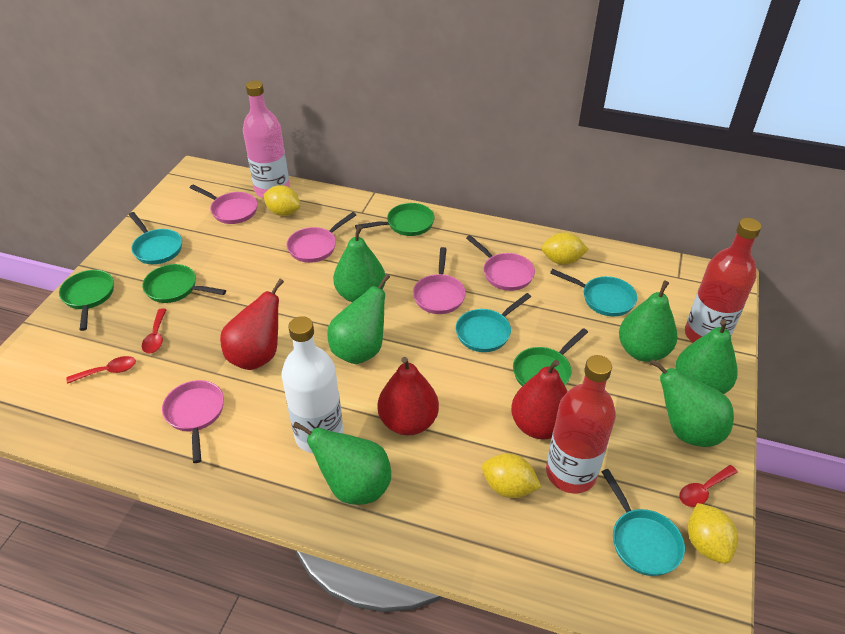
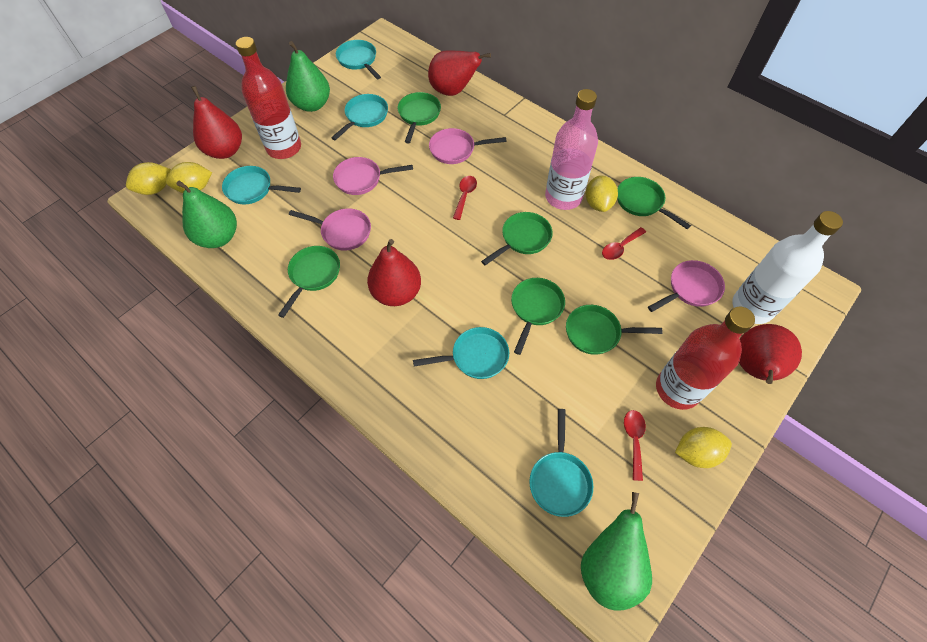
green pan: [59,270,114,331] [142,264,226,303] [355,203,435,236] [513,328,588,386] = 4 -> [278,246,340,318] [398,92,441,143] [481,212,553,265] [511,278,565,355] [566,305,663,355] [617,177,691,229] = 6
green pear: [293,421,391,505] [327,274,390,364] [333,226,385,302] [619,281,677,362] [650,359,734,447] [675,319,738,394] = 6 -> [176,181,237,248] [286,41,330,112] [581,492,652,611] = 3
pink pan: [162,380,224,463] [190,185,258,224] [287,212,356,263] [413,247,466,314] [466,235,535,291] = 5 -> [289,208,371,251] [333,157,413,195] [429,128,507,164] [648,260,725,312] = 4
red pear: [220,279,284,370] [377,357,439,435] [511,360,568,440] = 3 -> [191,86,242,159] [367,239,421,306] [428,50,491,96] [739,324,802,384] = 4
turquoise pan: [129,212,182,264] [456,293,531,352] [550,269,637,316] [602,469,685,576] = 4 -> [222,166,301,205] [331,94,388,140] [336,40,381,79] [413,327,509,379] [529,409,593,517] = 5

